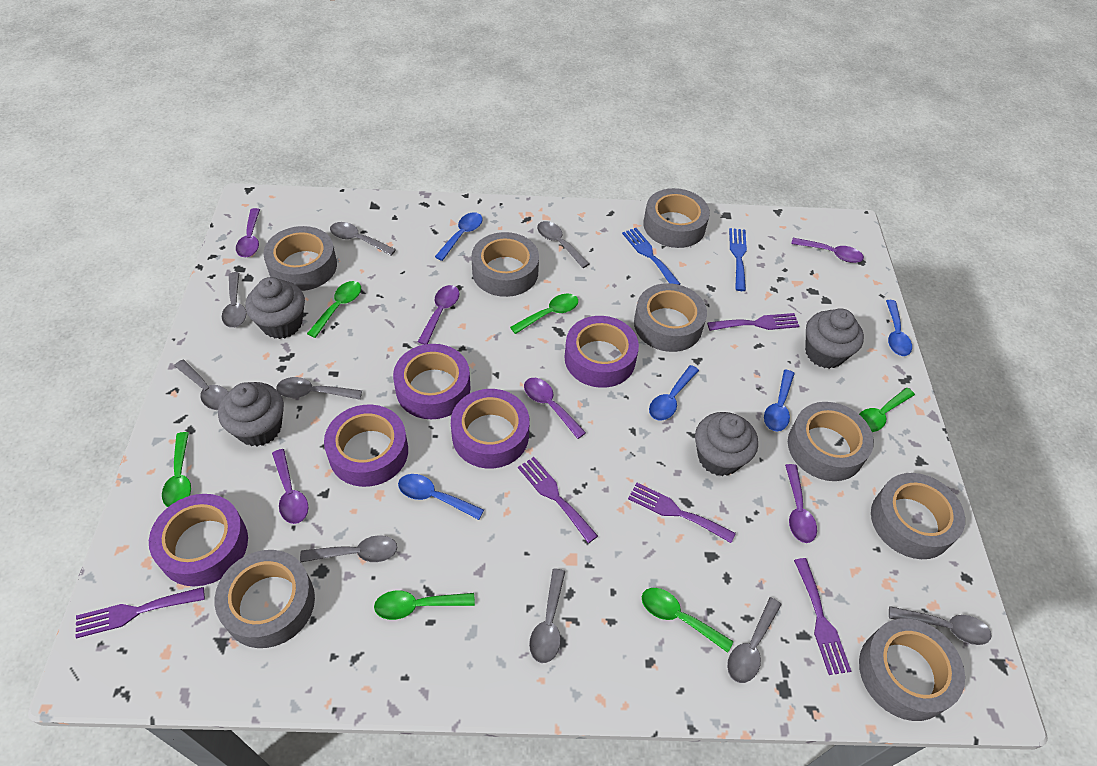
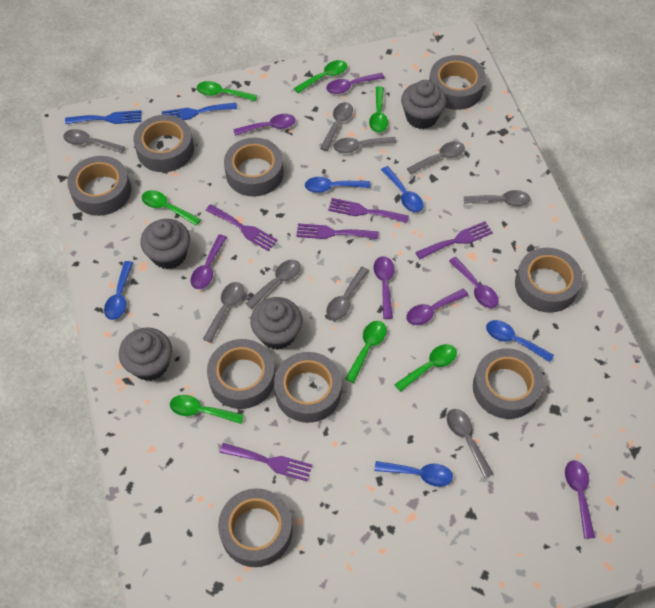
green spoon: [162,432,191,507] [307,281,361,338] [374,591,475,620] [510,294,578,334] [642,588,733,653] [859,388,915,432] = 6 -> [142,190,201,226] [170,395,244,424] [197,81,257,101] [294,60,347,93] [345,321,386,383] [369,86,388,133] [394,344,457,392] = 7
grey tape: [215,550,315,648] [263,226,337,291] [472,232,539,297] [634,283,707,352] [644,188,710,248] [788,402,874,481] [859,618,965,721] [871,473,965,559] = 8 -> [67,156,131,216] [133,115,194,172] [207,339,275,409] [218,488,293,567] [224,138,284,197] [274,352,342,423] [429,55,486,110] [473,348,544,419] [515,248,583,313] = 9
purple spoon: [236,208,260,257] [272,449,308,524] [418,285,459,345] [524,378,586,439] [785,464,817,543] [791,238,864,263] = 6 -> [191,234,227,289] [233,114,296,136] [326,73,384,94] [373,256,394,319] [406,289,469,325] [449,257,499,308] [565,460,595,539] = 7
purple tape: [149,494,248,586] [324,404,408,487] [393,344,470,419] [451,389,530,469] [565,316,639,388] = 5 -> none = 0

